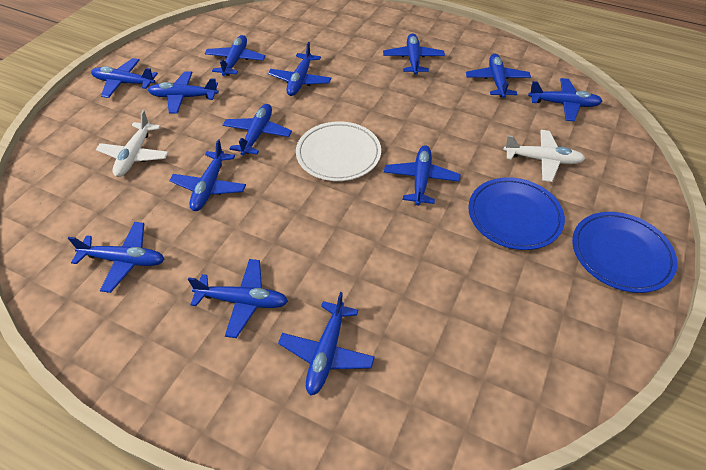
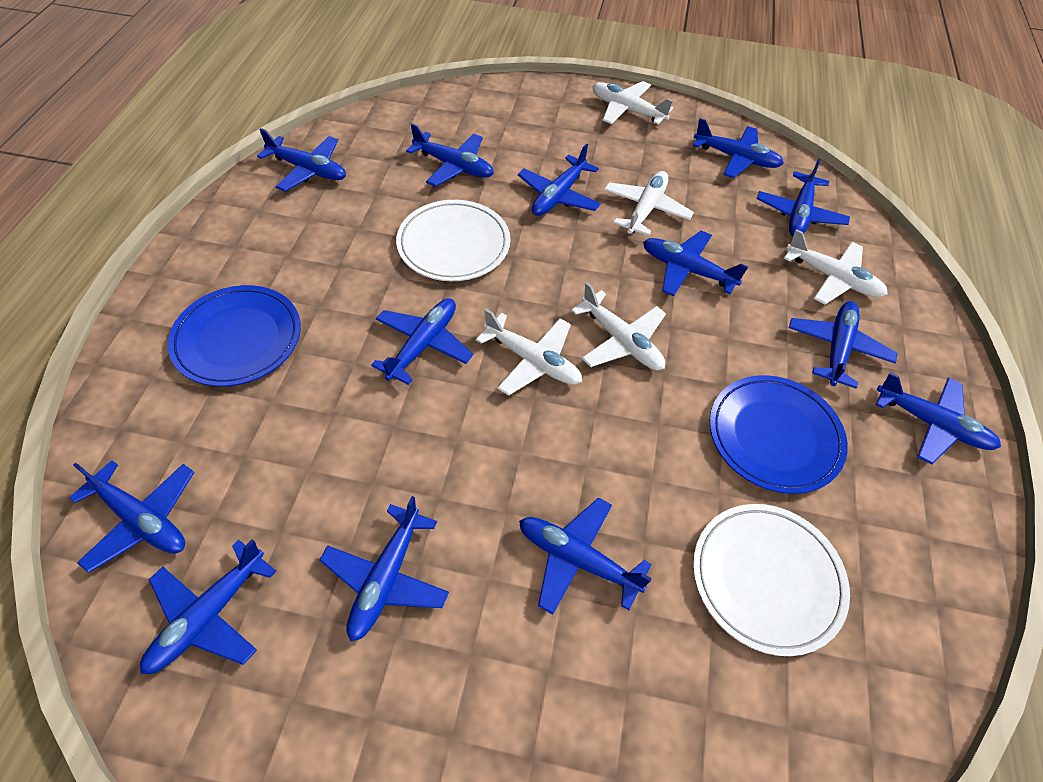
white plane: [96,110,169,177] [504,130,585,182] = 2 -> [476,309,582,396] [571,282,666,370] [593,81,673,125] [604,171,694,236] [783,229,888,305] = 5
white plate: [296,121,381,181] = 1 -> [396,200,510,281] [693,504,850,656] = 2

